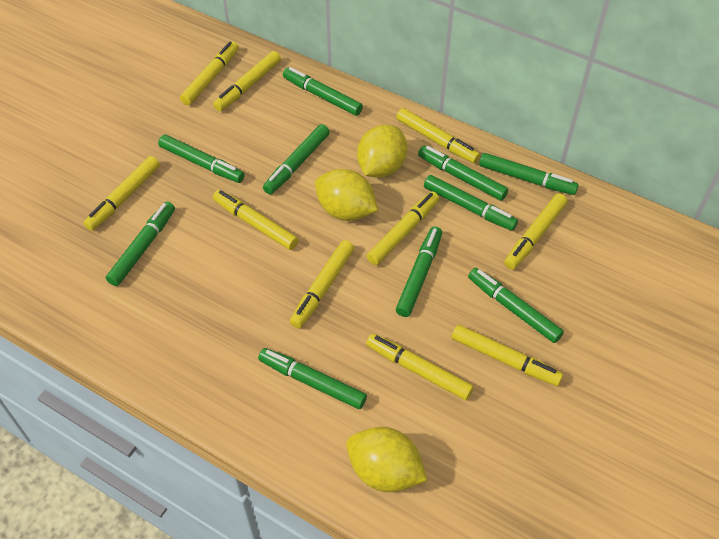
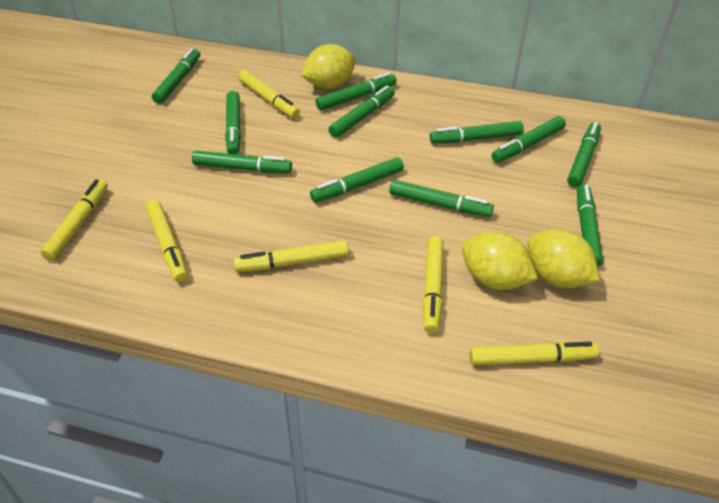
green marker: [106,202,175,286] [158,134,245,183] [258,348,367,409] [263,124,330,194] [283,67,363,116] [396,227,442,317] [418,146,508,201] [424,175,518,231] [468,268,564,343] [479,153,579,195] = 10 -> [152,48,200,104] [192,150,292,173] [225,91,241,154] [310,157,404,202] [316,72,397,110] [328,85,395,138] [389,180,494,217] [430,121,524,144] [492,116,566,162] [567,122,601,187] [577,184,603,267] = 11
yellow marker: [83,156,160,231] [180,41,239,106] [213,51,281,111] [213,190,298,250] [290,240,354,328] [366,334,474,400] [367,191,439,265] [396,108,480,163] [452,325,563,386] [504,193,567,270] = 10 -> [40,179,108,261] [146,200,188,282] [234,240,349,272] [238,70,300,119] [423,236,444,333] [469,342,599,365] = 6

